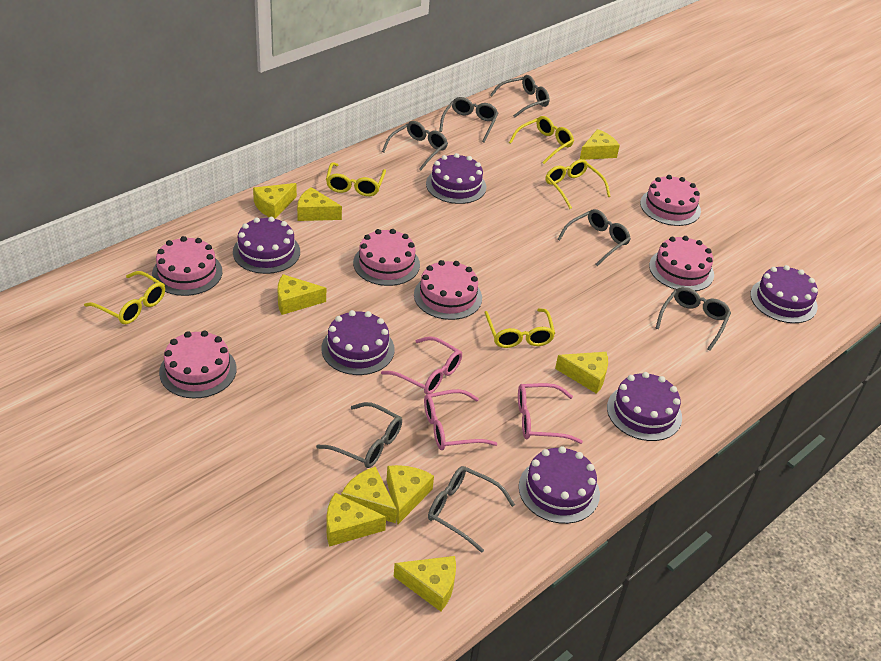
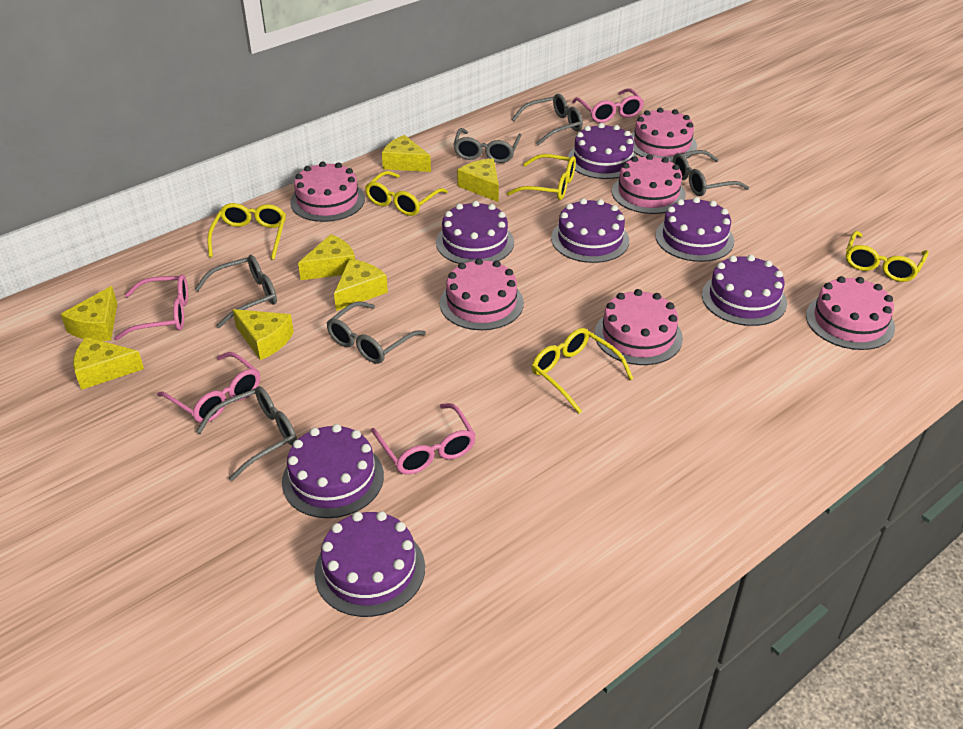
grey glasses: [316,402,402,468] [382,121,448,170] [428,466,515,553] [439,97,498,143] [490,75,550,118] [558,209,631,266] [656,287,731,351] = 7 -> [195,255,277,328] [196,386,297,481] [327,301,426,364] [453,128,522,163] [512,94,583,145] [672,150,749,196] = 6
pink glasses: [381,336,462,394] [424,389,497,450] [518,383,583,444] = 3 -> [114,274,188,340] [157,352,260,423] [371,403,476,475] [572,88,644,123] = 4
purple cake: [233,217,300,274] [321,310,395,375] [426,153,486,204] [519,446,600,524] [607,372,682,441] [750,265,818,323] = 6 -> [282,424,384,518] [314,511,425,617] [436,201,514,264] [551,198,629,263] [568,123,637,179] [656,197,734,262] [702,255,787,326] = 7
yellow cheese: [253,183,297,219] [278,274,326,315] [297,187,342,221] [326,493,386,547] [341,466,397,523] [387,465,434,524] [394,556,456,612] [555,352,608,394] [580,129,620,160] = 9 -> [61,286,117,341] [73,337,144,390] [232,309,294,360] [298,234,355,280] [334,259,388,311] [382,135,431,172] [457,158,499,202] = 7

